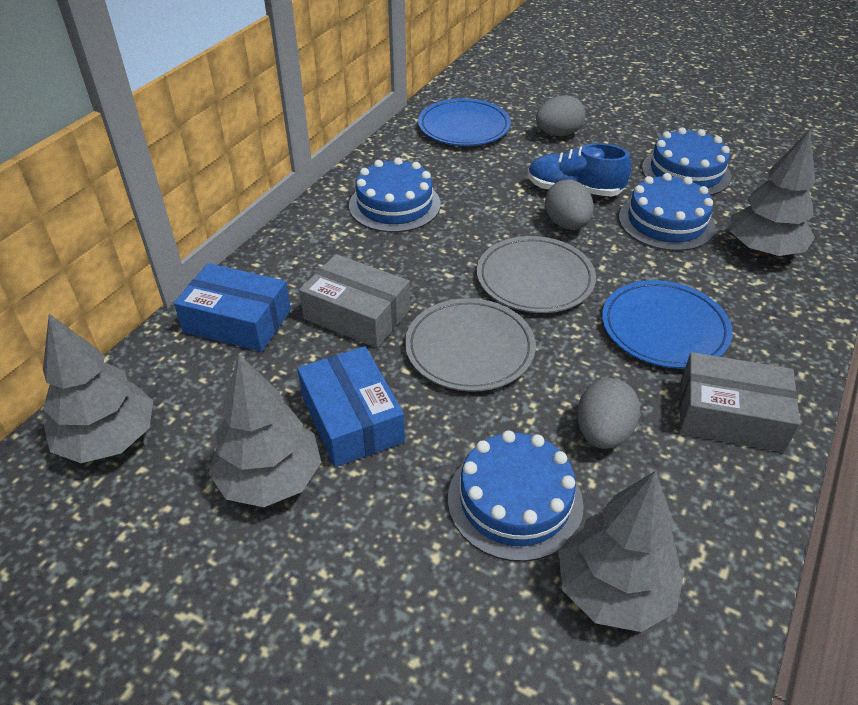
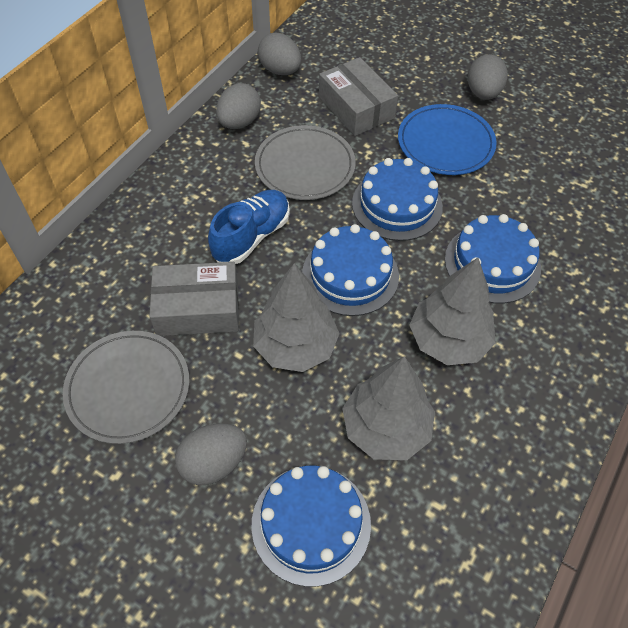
blue box: [174,263,291,352] [297,346,405,467] = 2 -> none = 0
blue plate: [418,98,511,146] [602,280,733,369] = 2 -> [398,104,497,175] = 1
grey egg: [536,95,585,136] [545,180,594,230] [578,378,640,449] = 3 -> [175,423,247,485] [216,83,261,129] [258,33,301,75] [468,54,508,100] = 4
grey tree: [43,314,153,463] [209,354,321,507] [558,471,684,632] [730,129,815,256] = 4 -> [253,264,340,372] [342,356,435,460] [410,258,496,365] = 3

